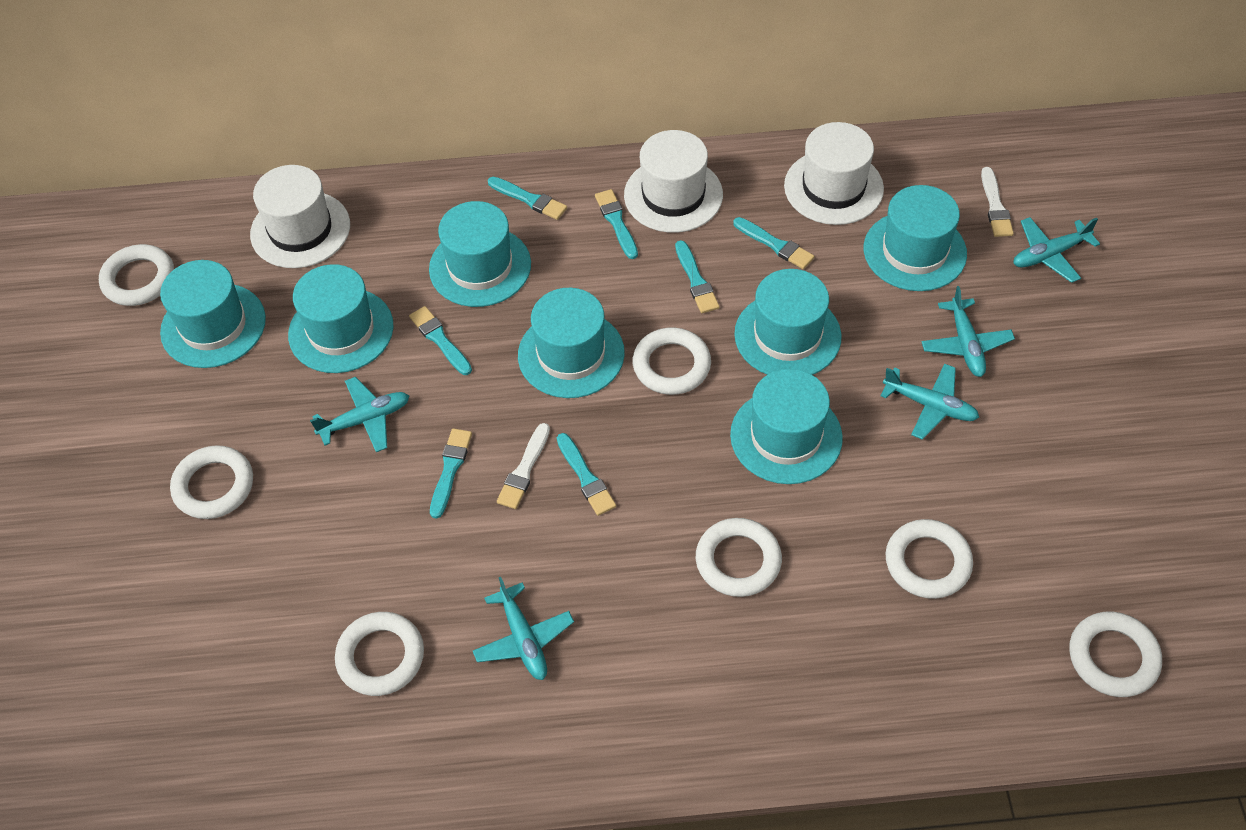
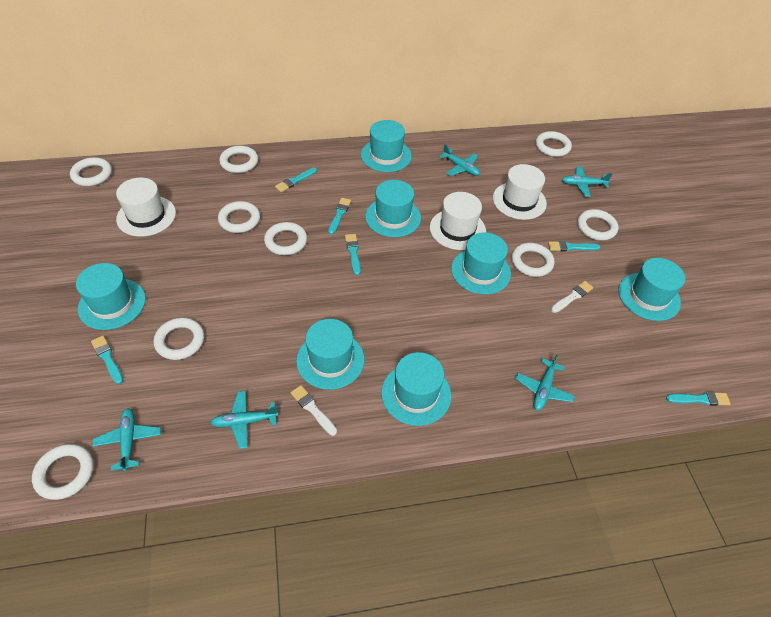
turquoise brush: [409,306,472,375] [430,428,472,519] [488,177,567,220] [557,433,616,516] [595,189,638,259] [675,240,720,313] [733,217,814,269] = 7 -> [91,336,123,384] [275,168,317,192] [328,198,351,234] [345,234,361,275] [548,241,600,251] [666,392,731,406] = 6
white ring: [99,244,174,306] [170,445,253,519] [335,612,424,696] [633,327,711,395] [696,518,782,597] [886,519,973,599] [1069,612,1162,697] = 7 -> [32,444,94,500] [70,157,112,186] [153,318,204,360] [218,201,260,233] [219,146,258,173] [264,222,307,255] [511,243,554,277] [535,131,572,157] [577,209,618,241] = 9

